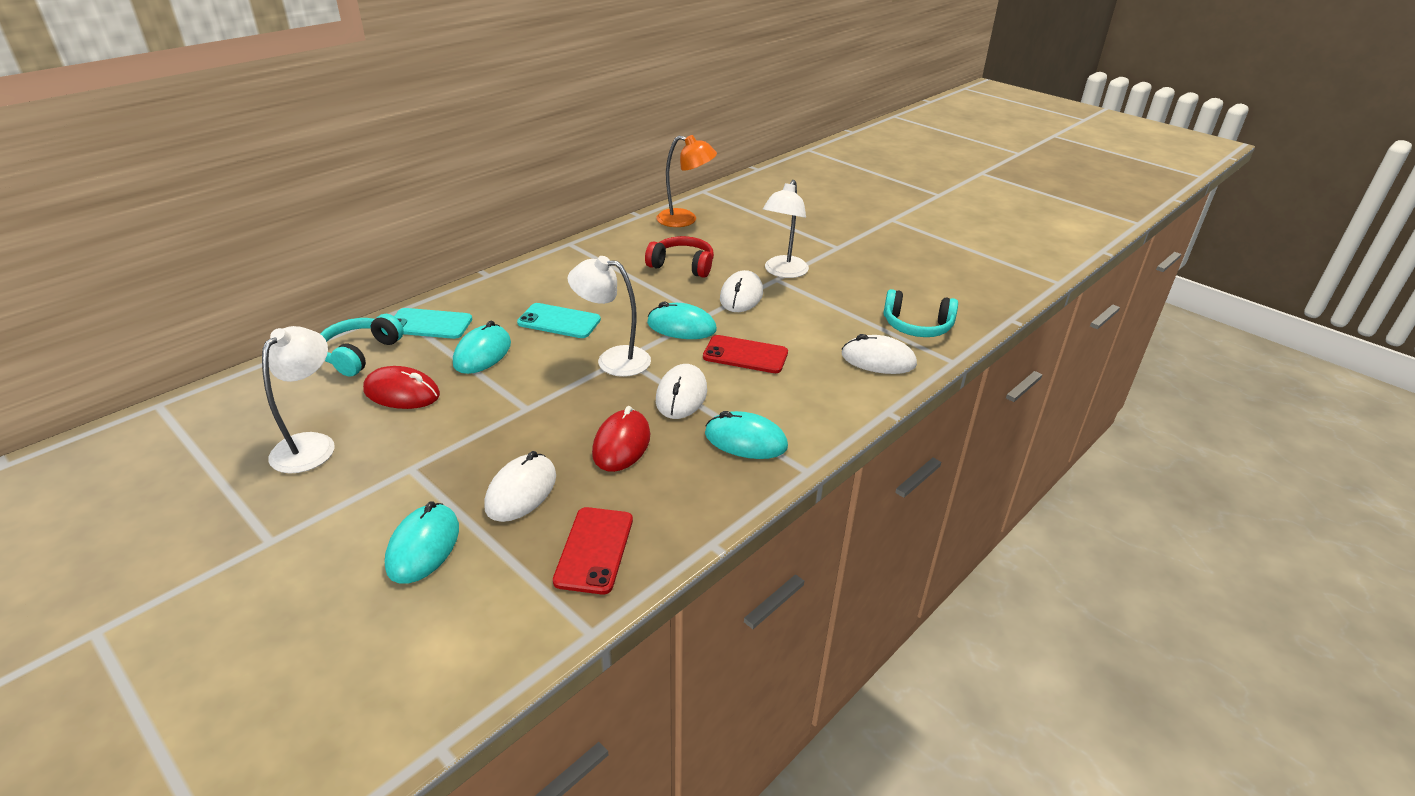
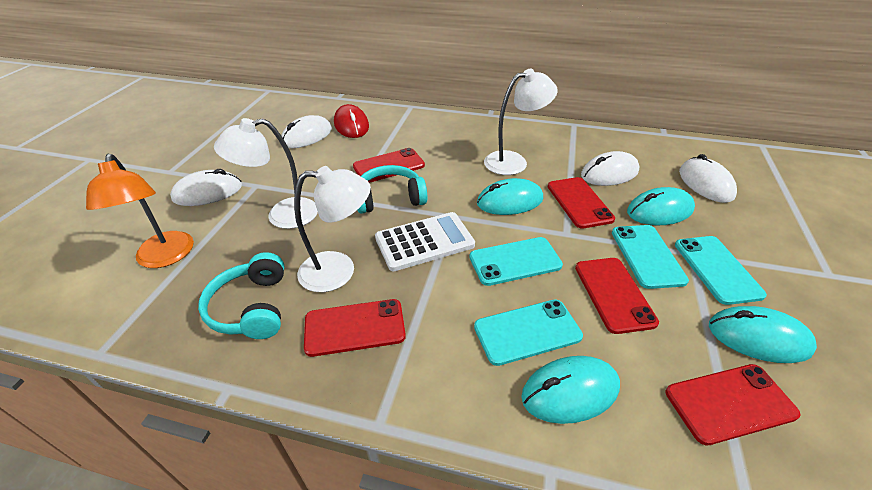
red headphones: [645,236,714,278] = 1 -> none = 0
red mouse: [363,366,440,409] [592,406,651,472] = 2 -> [334,104,369,138] = 1
red phone: [553,507,633,594] [703,335,788,373] = 2 -> [304,299,406,357] [353,148,425,183] [548,177,615,229] [575,258,659,334] [666,364,800,445] = 5
turquoise phone: [394,308,472,339] [517,303,601,338] = 2 -> [469,237,563,286] [474,299,583,366] [612,225,689,289] [675,236,767,305] = 4
white calculator: none = 0 -> [375,212,475,271] = 1

